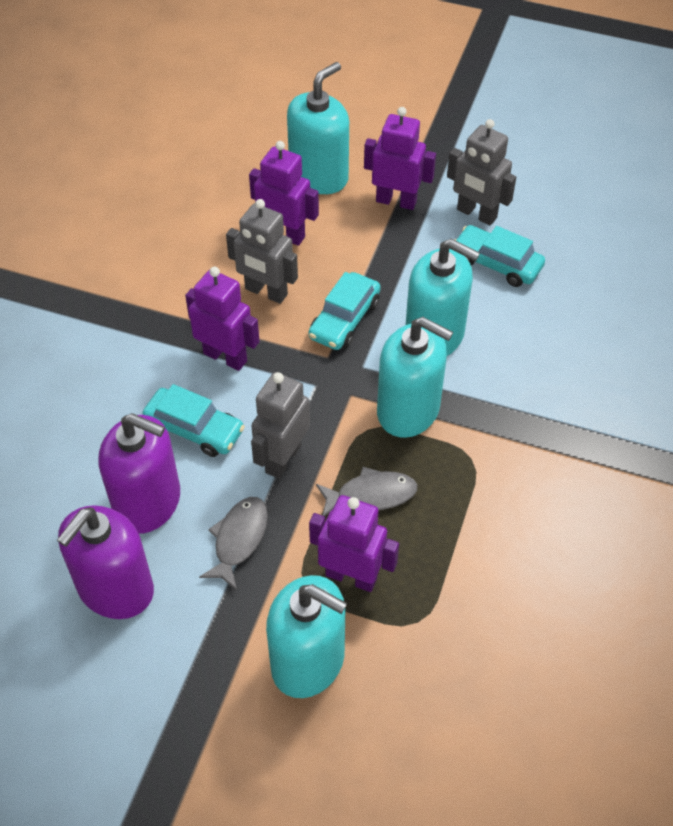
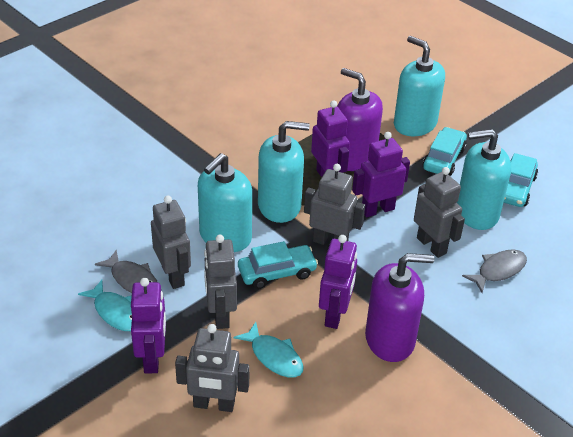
grey robot: [226,199,298,304] [251,372,310,479] [447,119,516,226] = 3 -> [151,195,191,289] [175,324,250,412] [204,234,237,329] [304,164,365,245] [414,167,465,258] = 5
turquoise fish: none = 0 -> [78,280,132,331] [234,322,303,377] = 2

